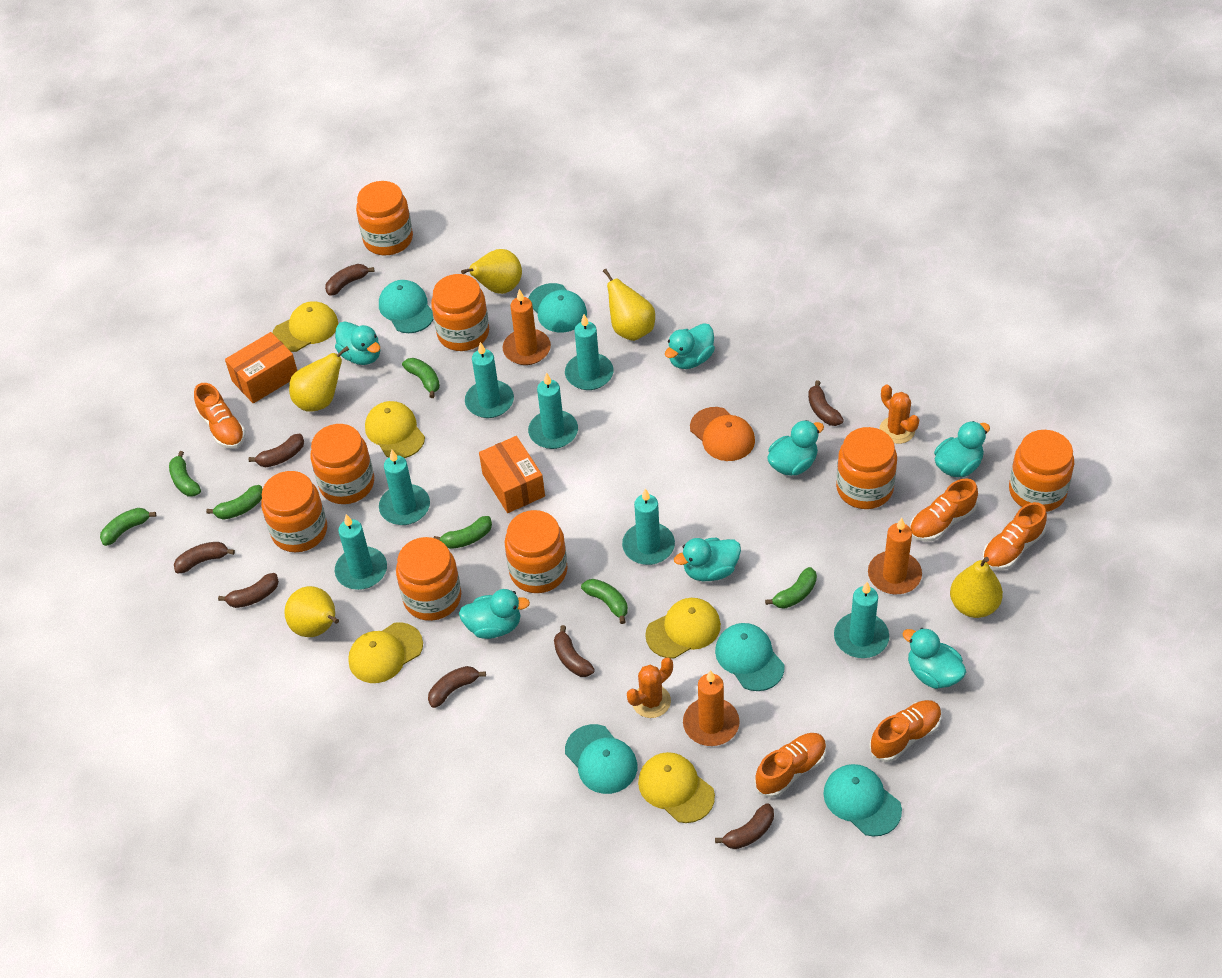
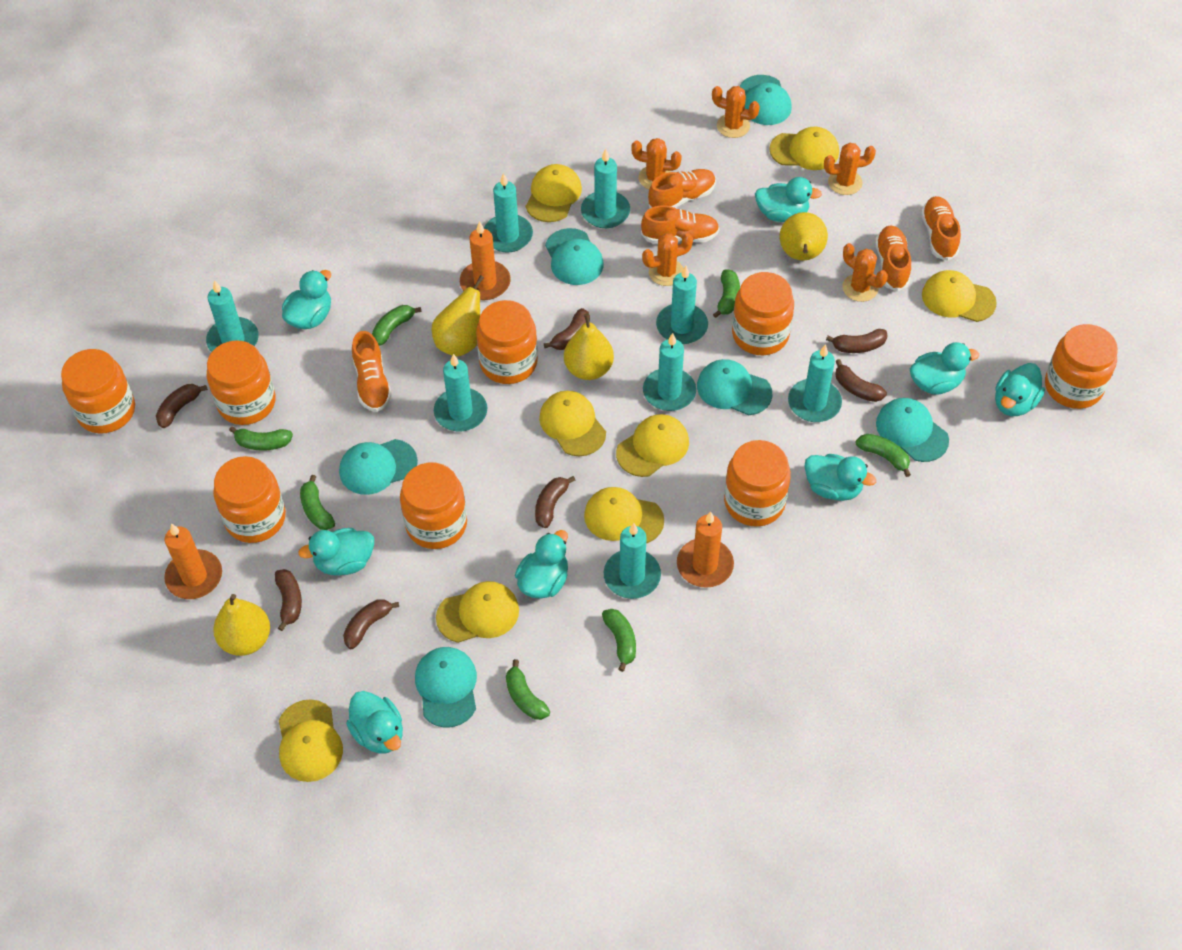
brown banana: [174,542,235,573] [218,573,279,608] [249,434,304,467] [325,264,374,296] [428,666,486,708] [554,625,595,677] [715,803,774,849] [808,380,844,426] = 8 -> [156,384,208,428] [275,569,302,631] [343,599,399,649] [535,476,575,528] [544,308,590,350] [826,329,888,353] [835,359,887,402] = 7
orange box: [225,332,297,404] [479,436,545,513] = 2 -> none = 0
orange cactus: [627,658,673,718] [879,385,919,444] = 2 -> [631,138,682,189] [642,233,693,286] [712,86,760,138] [824,143,876,195] [842,243,888,302] = 5
orange cap: [690,407,755,461] = 1 -> none = 0
turquoise candle: [335,514,387,590] [379,450,430,525] [465,342,514,418] [528,372,578,449] [565,314,614,390] [622,488,675,565] [834,582,889,658] = 7 -> [206,280,259,352] [434,354,487,432] [484,173,533,253] [581,149,630,228] [604,523,661,599] [643,333,696,411] [656,266,708,344] [788,344,842,422] = 8
turquoise cap: [379,280,434,333] [528,283,587,332] [565,724,637,794] [715,623,785,691] [823,764,902,837] = 5 -> [339,439,418,495] [415,647,477,727] [545,228,604,285] [697,359,772,415] [740,75,792,125] [876,398,949,462] = 6
turquoise duck: [335,321,380,365] [459,589,530,639] [665,323,715,369] [674,538,741,581] [767,420,824,476] [903,628,966,689] [934,421,990,477] = 7 -> [282,270,331,329] [298,528,374,575] [346,691,403,753] [515,530,568,599] [755,177,822,222] [804,454,876,501] [910,342,979,395] [995,363,1045,416] = 8
yellow cap: [273,301,338,352] [348,622,423,683] [365,401,425,458] [638,752,715,823] [645,598,721,659] = 5 -> [279,699,343,782] [436,581,519,643] [526,164,582,222] [539,391,606,456] [584,487,664,543] [616,414,689,477] [769,127,839,170] [922,270,997,322] = 8
yellow pear: [284,586,339,637] [289,346,350,412] [461,249,522,294] [603,269,655,341] [950,557,1003,618] = 5 -> [213,594,270,656] [432,275,484,357] [564,313,614,380] [780,212,828,261] = 4

